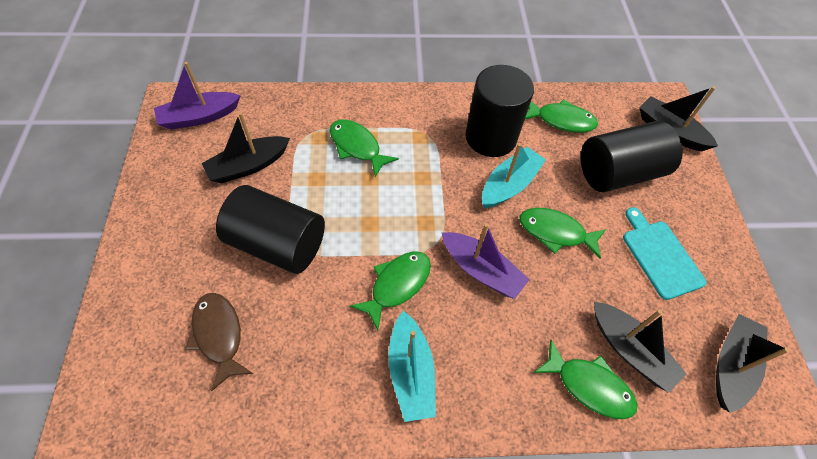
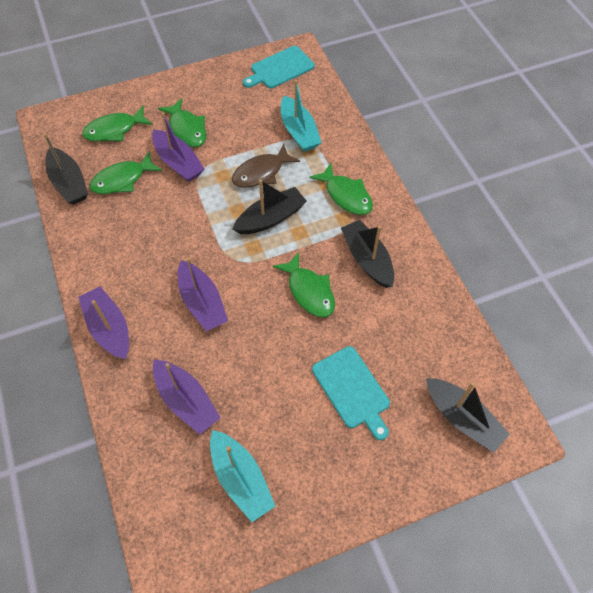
black cylinder: [216,185,325,274] [465,65,534,157] [581,121,683,192] = 3 -> none = 0
purple boat: [154,62,241,130] [442,223,530,299] = 2 -> [78,286,129,359] [152,112,205,182] [153,360,221,434] [178,257,228,331] = 4
turquoise cutting board: [623,207,707,300] = 1 -> [243,46,315,88] [312,346,390,440] = 2

